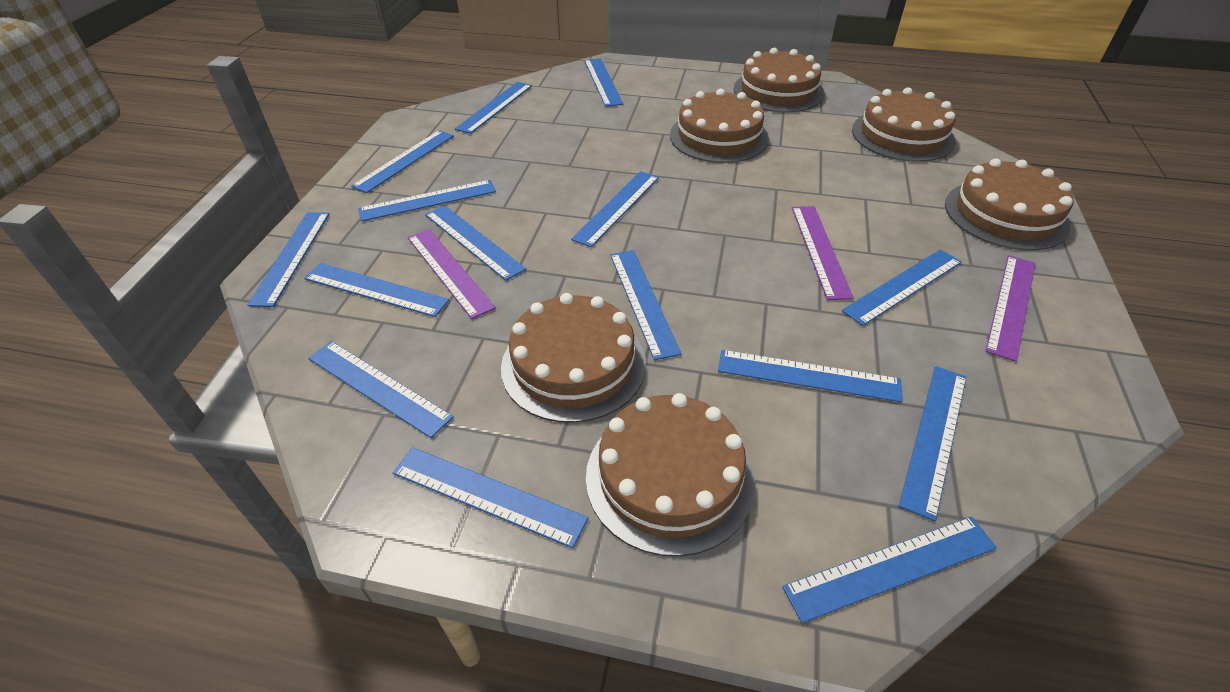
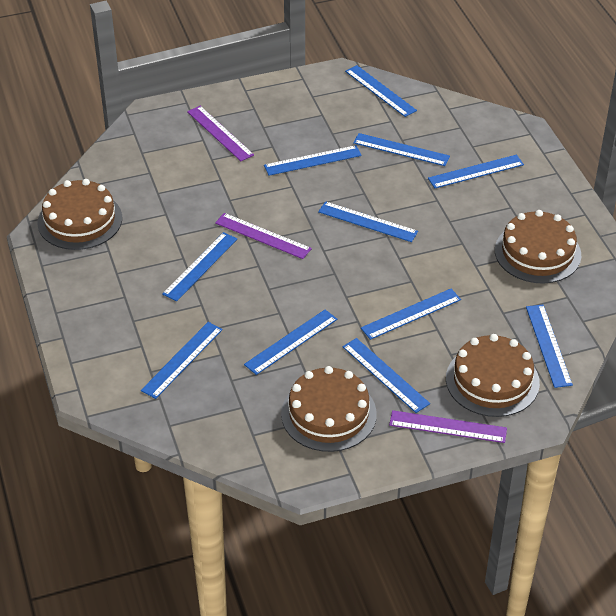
blue ruler: [248,212,330,307] [304,263,449,317] [308,341,454,438] [351,130,454,193] [358,180,496,222] [393,447,588,548] [425,205,526,281] [455,82,532,134] [571,171,659,247] [584,58,623,107] [610,250,681,360] [718,350,903,402] [782,516,997,623] [842,249,962,326] [899,366,966,521] = 15 -> [141,322,223,399] [162,232,237,301] [244,310,337,375] [264,145,362,176] [318,201,418,242] [342,338,430,413] [345,65,417,117] [353,133,450,166] [361,289,461,340] [428,155,524,188] [526,305,573,388] = 11
brown cake: [501,293,646,423] [586,393,755,557] [670,89,769,163] [734,48,824,113] [852,87,956,162] [945,158,1074,251] = 6 -> [37,179,122,250] [281,366,377,452] [446,334,540,417] [495,210,581,284] = 4

